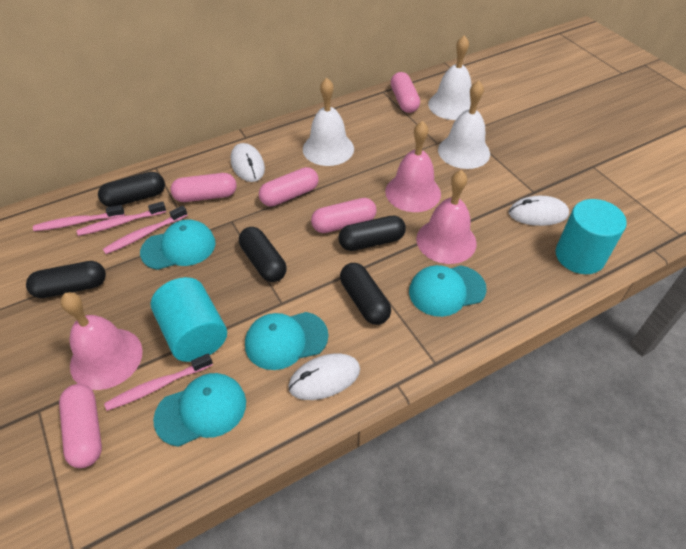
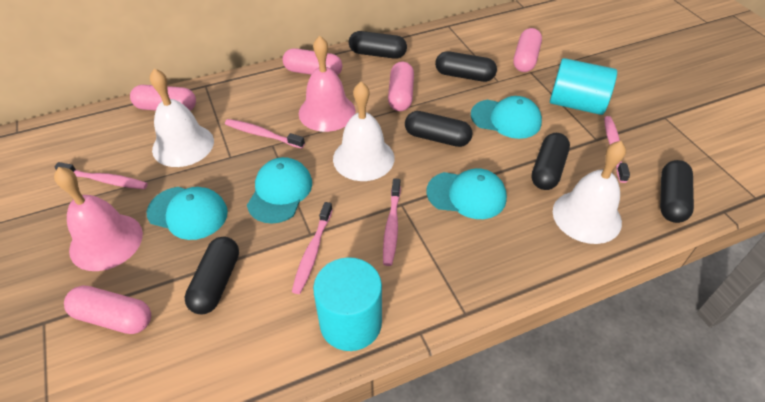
black capsule: [26,261,106,298] [98,172,165,207] [239,227,287,282] [338,216,406,251] [340,263,391,325] = 5 -> [185,237,239,314] [349,31,407,59] [405,111,473,147] [435,51,497,82] [531,133,570,190] [660,160,694,223] = 6
pink bell: [60,292,143,390] [385,121,441,212] [416,170,477,264] = 3 -> [54,167,143,271] [299,36,356,132] = 2
pink toothbrush: [33,205,125,231] [77,201,166,236] [103,206,188,254] [104,353,213,411] = 4 -> [54,162,148,189] [225,119,305,149] [292,202,333,294] [383,178,401,266] [604,116,630,183] = 5
white mouse: [231,143,265,182] [288,353,360,400] [509,196,569,226] = 3 -> none = 0

